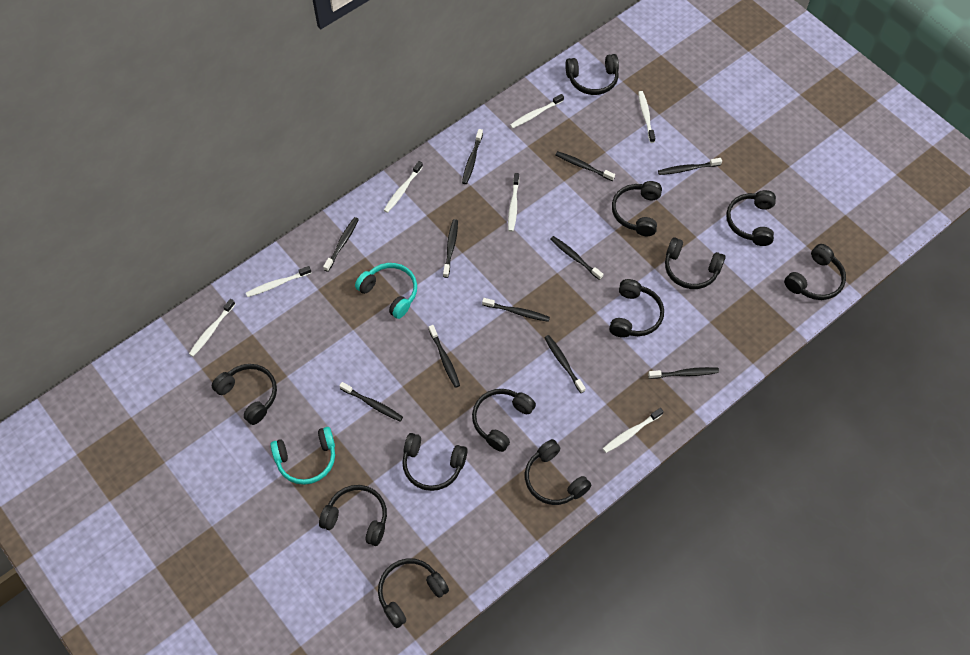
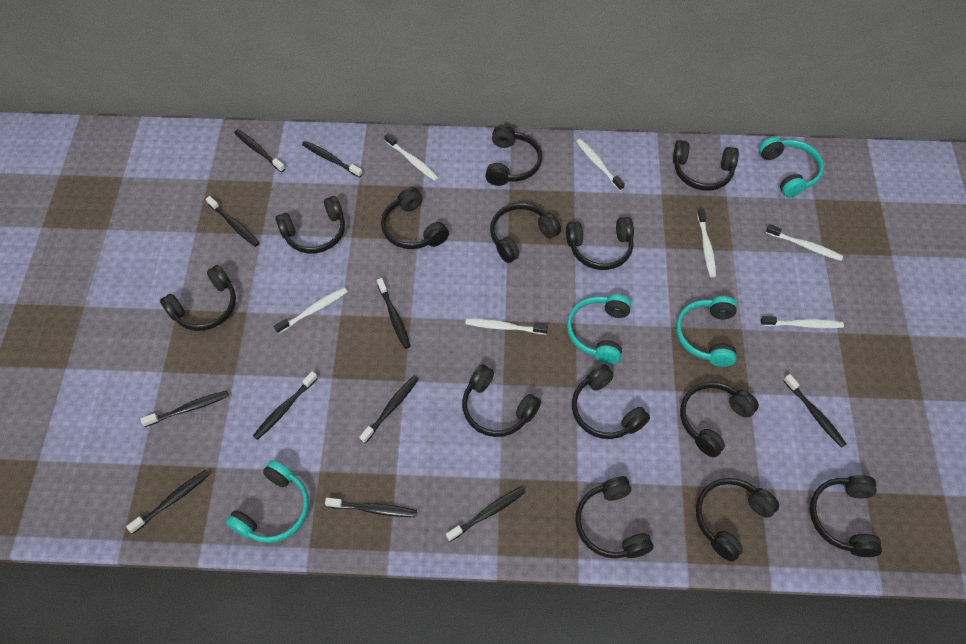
black headphones: [212,364,277,425] [319,485,387,546] [378,558,449,628] [402,433,468,491] [472,389,536,452] [525,439,592,505] [565,54,619,95] [609,279,664,338] [612,181,662,236] [665,237,726,289] [726,190,776,246] [784,244,846,300] = 12 -> [160,265,236,331] [275,196,345,254] [381,187,449,249] [462,364,541,437] [485,125,542,186] [490,202,561,263] [566,217,634,270] [572,364,650,439] [575,476,653,558] [673,140,739,191] [680,382,759,457] [696,478,779,562] [810,475,882,557] = 13
turquoise headphones: [270,427,335,485] [355,263,417,319] = 2 -> [226,460,309,543] [567,294,632,364] [676,296,737,367] [759,137,824,198] = 4

